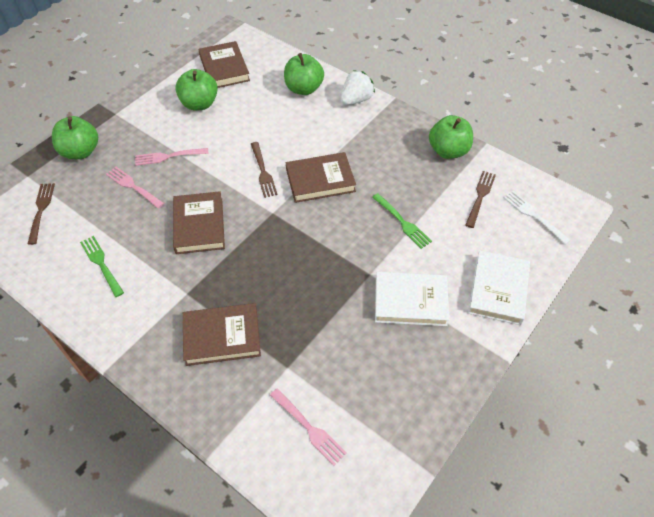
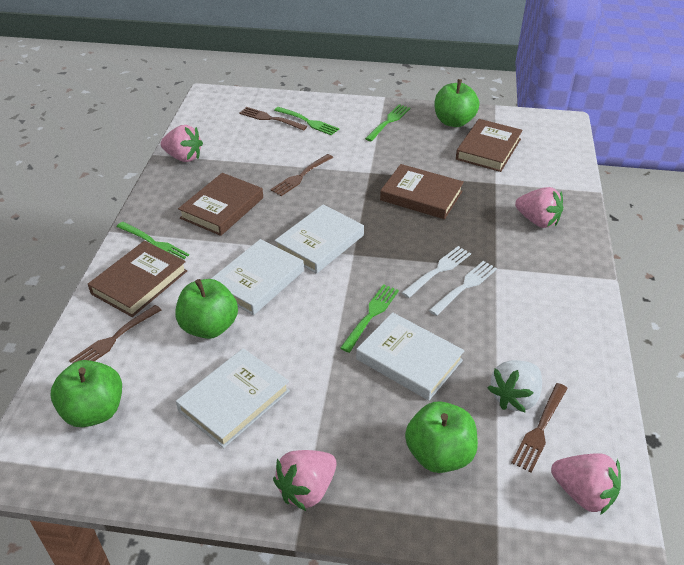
brown fork: [28,183,55,245] [251,142,278,198] [465,171,496,228] = 3 -> [69,305,161,364] [239,107,307,131] [270,154,333,196] [511,383,568,472] = 4
green fork: [80,236,124,297] [372,193,432,249] = 2 -> [117,222,189,259] [274,107,339,136] [340,284,399,353] [365,104,410,141] = 4
pink fork: [106,167,164,208] [135,148,209,166] [270,388,347,466] = 3 -> none = 0
pink strawberry: none = 0 -> [160,125,203,162] [273,450,336,511] [515,187,563,228] [551,453,621,515] = 4
white book: [375,272,449,326] [468,250,530,325] = 2 -> [176,348,290,448] [211,239,304,315] [275,204,364,274] [356,312,465,400] = 4
white fork: [503,191,571,245] = 1 -> [401,246,471,298] [429,261,497,316] = 2

